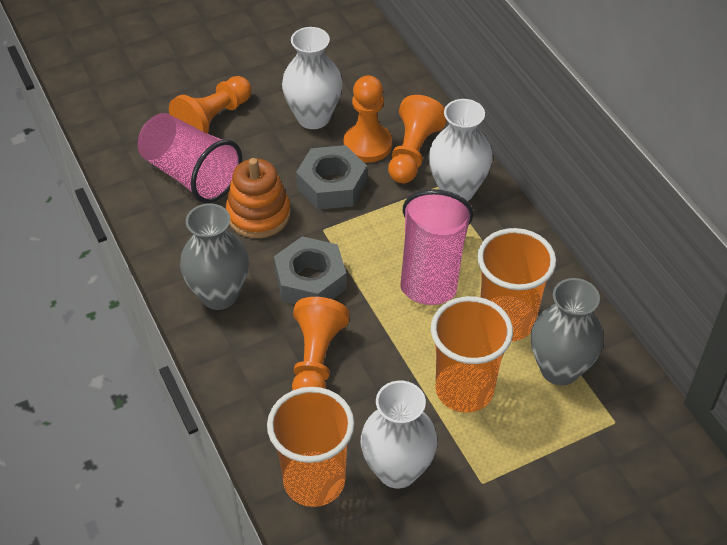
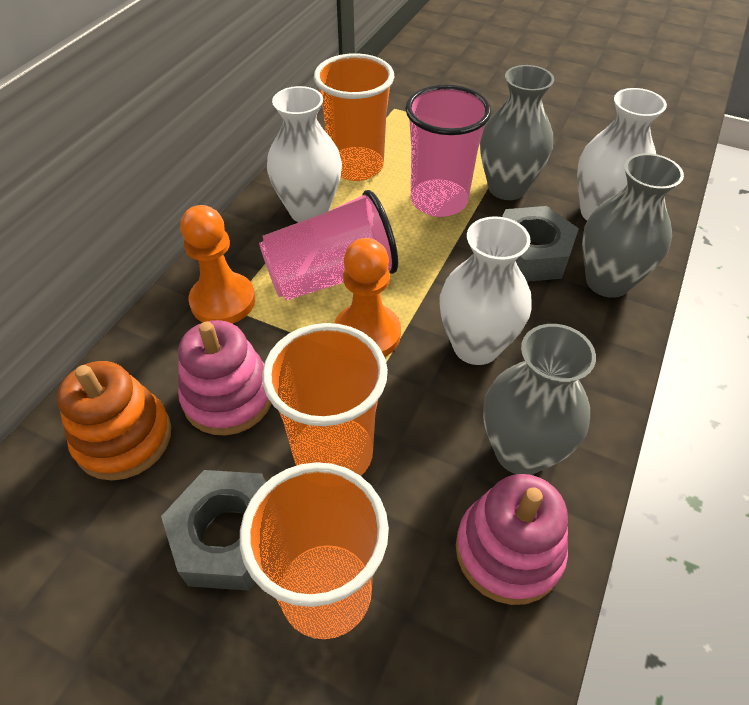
grey vase: [180,203,249,310] [531,278,603,385] = 2 -> [480,65,554,200] [483,324,596,475] [582,153,684,298] = 3
orange pawn: [169,76,252,134] [292,297,350,391] [344,75,392,163] [388,95,447,183] = 4 -> [180,205,255,324] [334,238,401,357] = 2
pink stacking toy: none = 0 -> [178,320,272,435] [456,474,568,605] = 2

